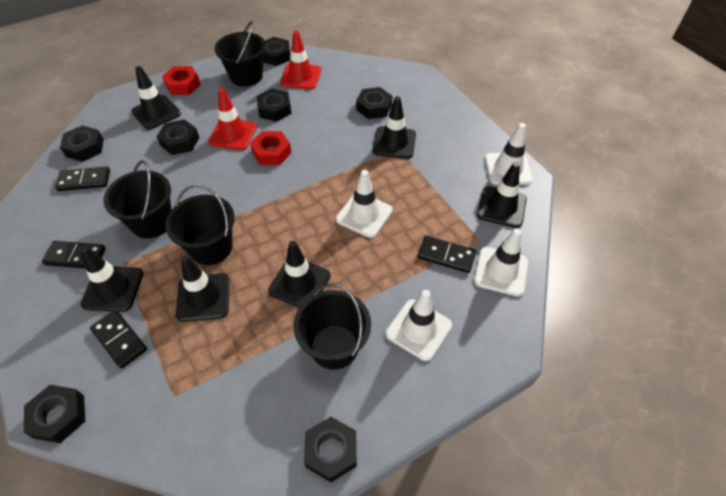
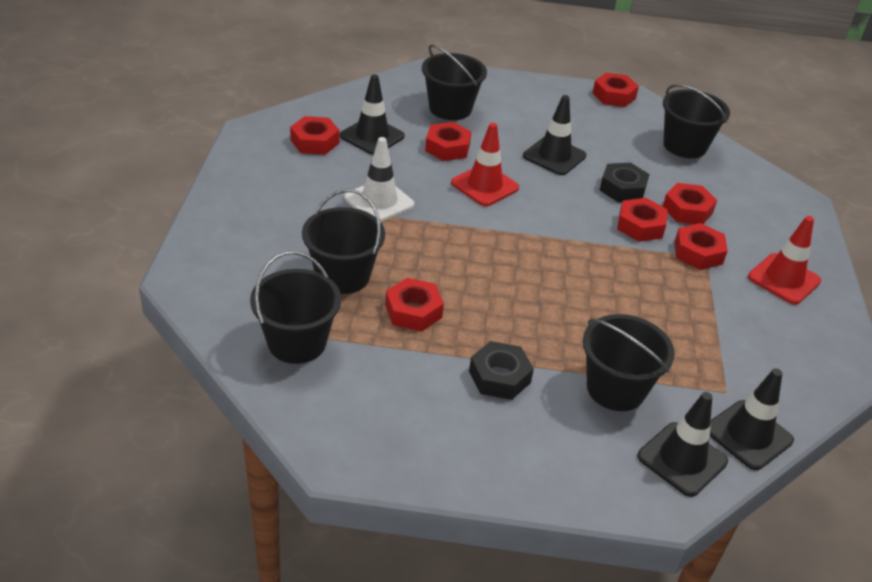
black bucket: [103,160,172,239] [165,184,235,265] [215,21,266,87] [293,283,371,370] = 4 -> [250,251,341,364] [302,189,385,294] [422,44,487,120] [583,314,675,411] [663,84,730,158] = 5
black domino: [42,241,106,268] [55,167,110,191] [90,310,147,369] [418,236,476,273] = 4 -> none = 0
black nut: [24,385,85,443] [60,125,104,162] [156,119,199,155] [256,88,292,122] [263,37,290,66] [304,417,357,482] [356,87,392,119] = 7 -> [469,341,534,400] [600,163,650,203] = 2
black traffic cone: [80,247,143,312] [131,66,181,130] [176,256,230,322] [268,241,330,308] [373,96,416,159] [477,162,527,228] = 6 -> [340,74,405,155] [523,95,586,175] [638,392,728,497] [710,368,794,470] = 4
red nut: [162,66,201,95] [250,131,291,165] = 2 -> [290,116,340,155] [385,278,444,332] [425,122,472,161] [593,73,639,107] [617,198,668,242] [663,183,717,224] [674,223,728,270] = 7
white traffic cone: [336,170,393,238] [386,290,452,361] [474,228,528,296] [485,123,533,185] = 4 -> [345,137,414,222] = 1

